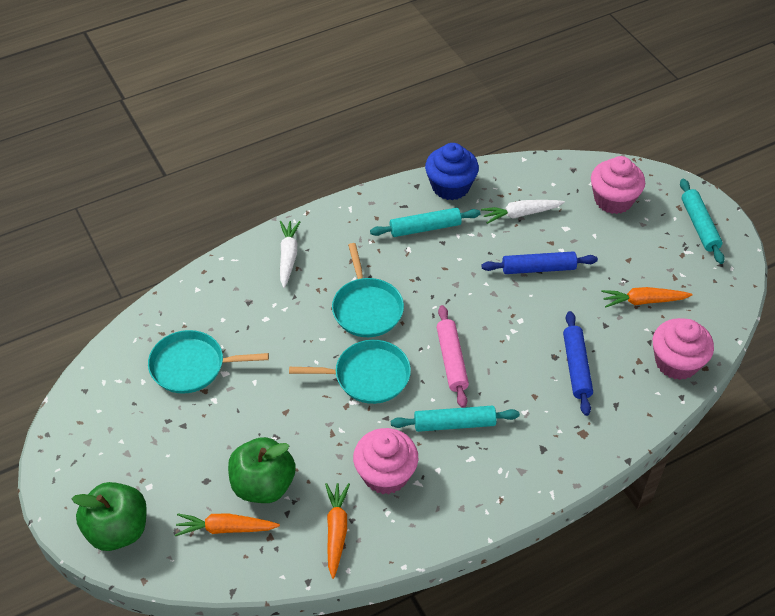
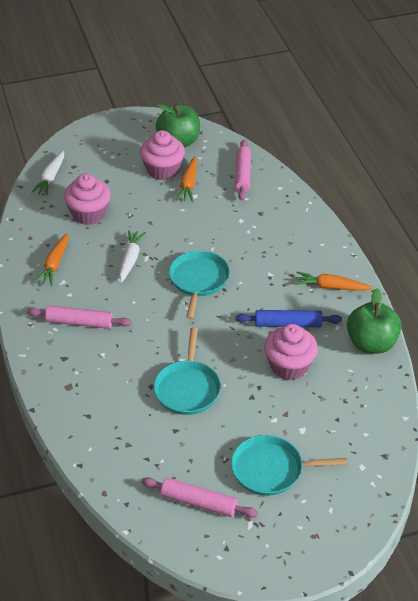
blue cupcake: [425,143,479,200] = 1 -> none = 0
blue rolling pin: [481,251,598,274] [563,311,593,416] = 2 -> [236,310,342,327] = 1
pink rolling pin: [437,305,469,408] = 1 -> [27,305,131,329] [141,477,258,518] [235,140,251,201] = 3
turquoise rolling pin: [370,208,481,237] [391,406,520,432] [680,179,725,264] = 3 -> none = 0

